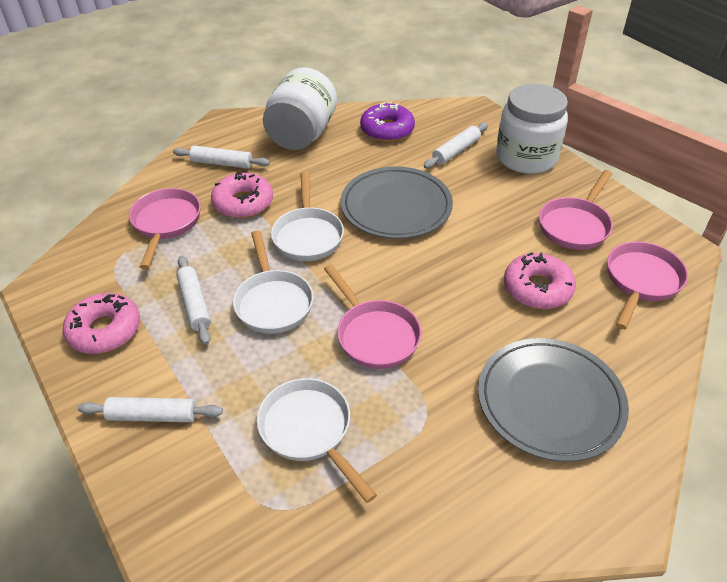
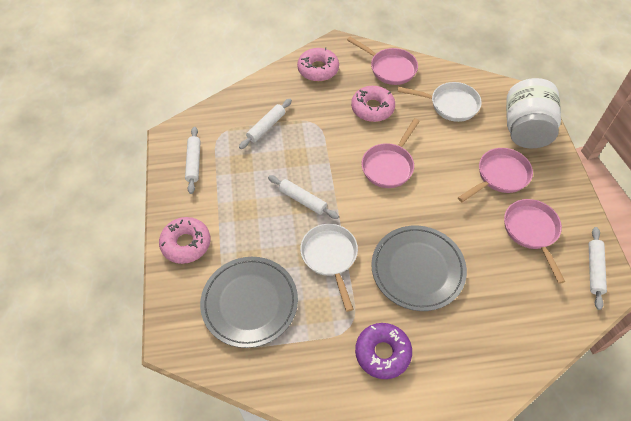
white jar: [263,67,337,150] [496,84,568,174] = 2 -> [506,78,561,148] = 1
white pan: [233,230,314,334] [257,378,377,503] [271,172,344,261] = 3 -> [300,224,358,312] [397,82,482,122] = 2

